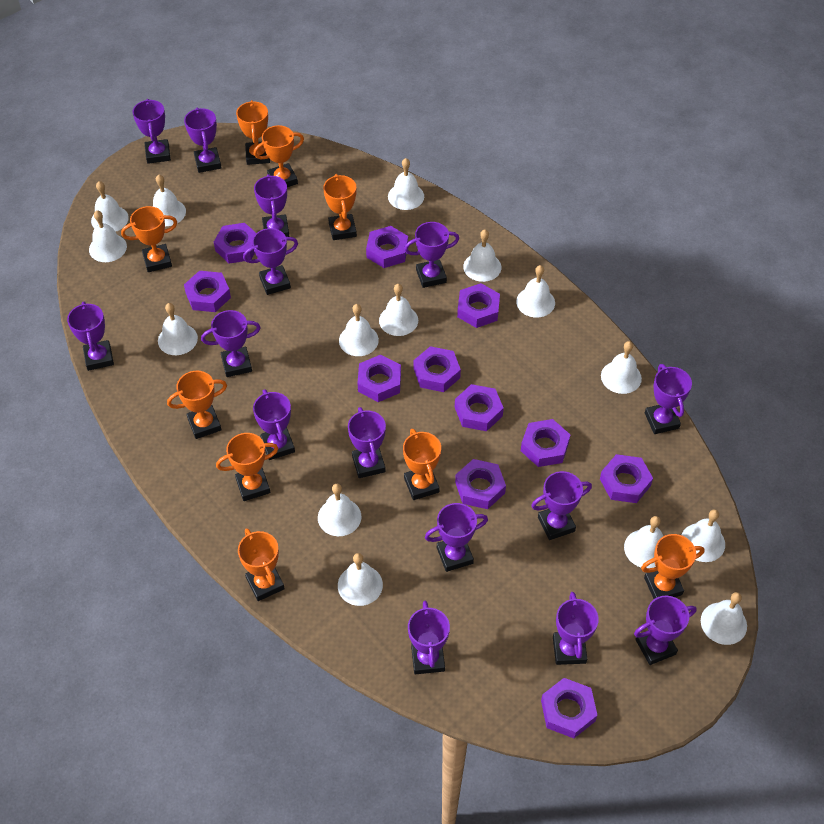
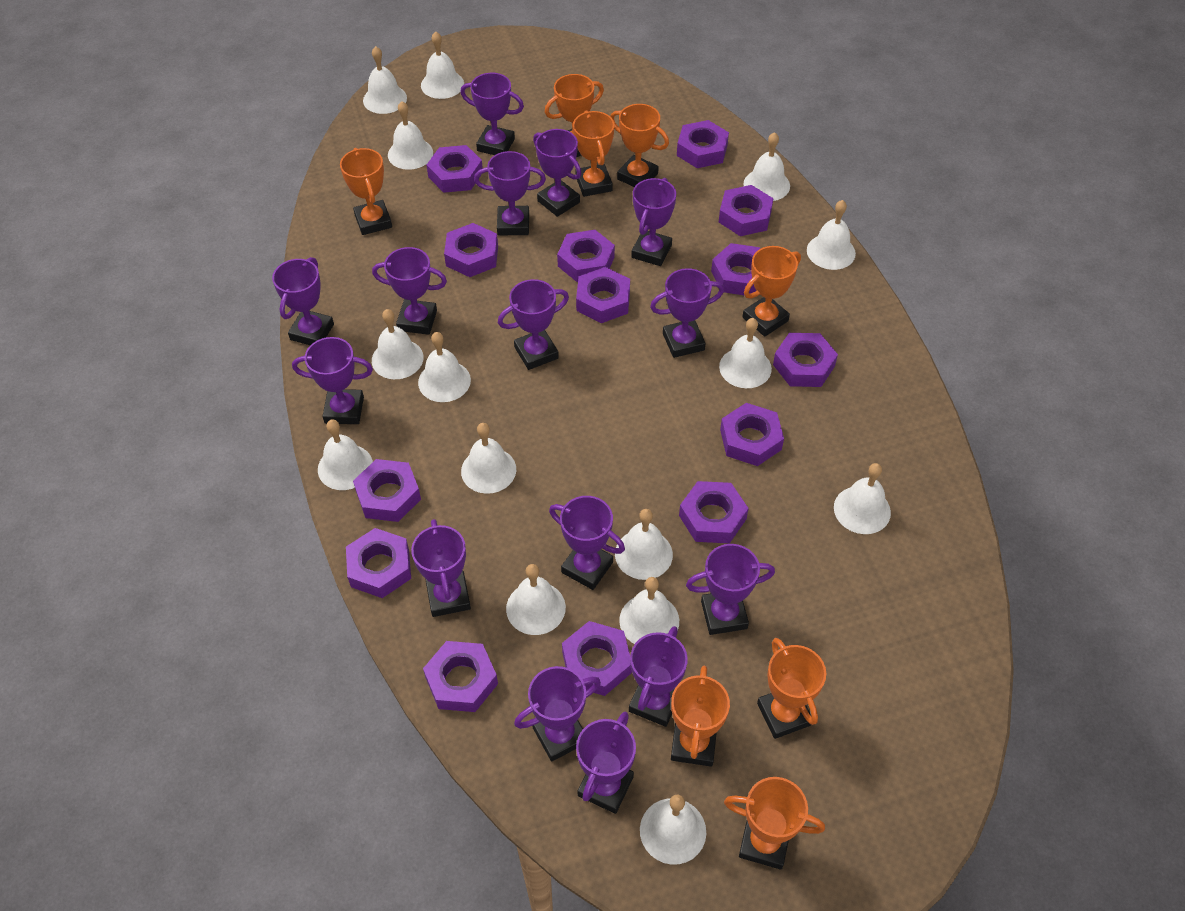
orange trophy: [121,206,177,272] [167,371,227,439] [216,433,278,501] [236,100,270,165] [238,528,285,601] [254,125,304,187] [323,174,357,240] [403,429,441,500] [641,534,705,599] = 9 -> [340,148,392,235] [545,74,604,157] [573,110,615,197] [610,104,669,187] [671,666,730,767] [724,777,825,870] [743,246,801,337] [757,638,826,739] = 8
purple nut: [184,271,231,312] [214,223,256,264] [358,355,401,402] [366,226,408,268] [414,346,461,392] [455,384,504,431] [455,459,506,509] [457,283,500,328] [521,419,570,467] [541,678,597,738] [600,454,653,503] = 11 -> [346,528,411,598] [353,459,421,522] [423,641,498,712] [427,145,483,193] [444,223,498,277] [557,230,615,282] [562,621,632,696] [576,267,630,323] [677,120,729,168] [679,481,749,543] [711,243,761,295] [719,185,773,236] [720,403,784,466] [773,333,838,387] = 14

